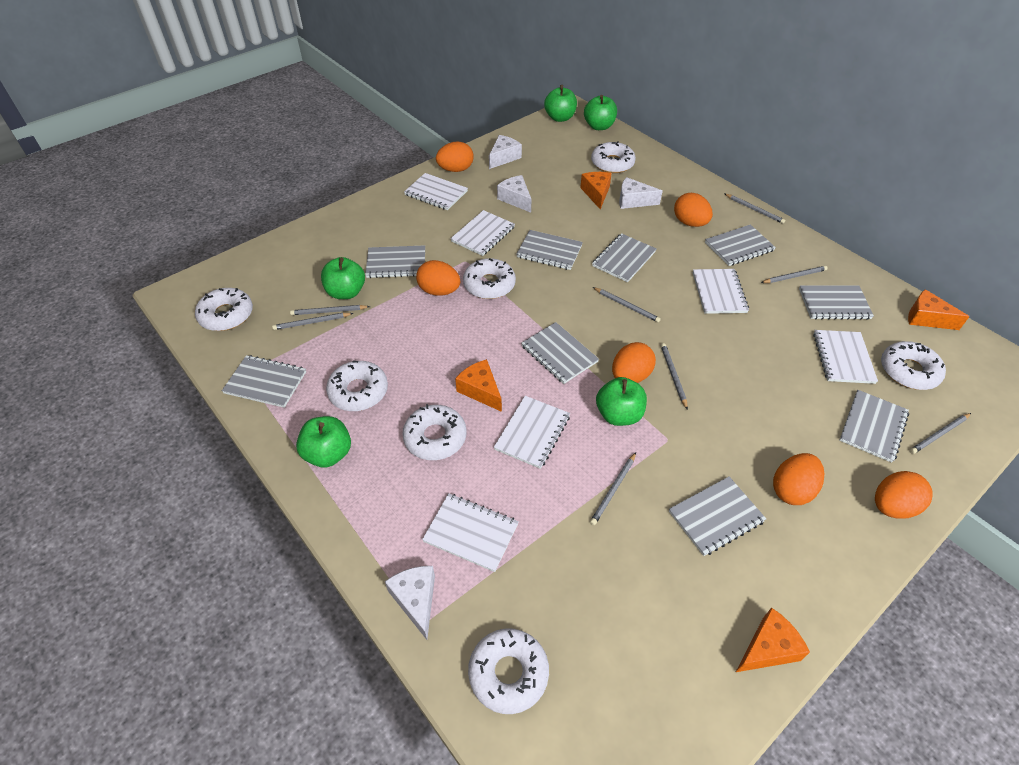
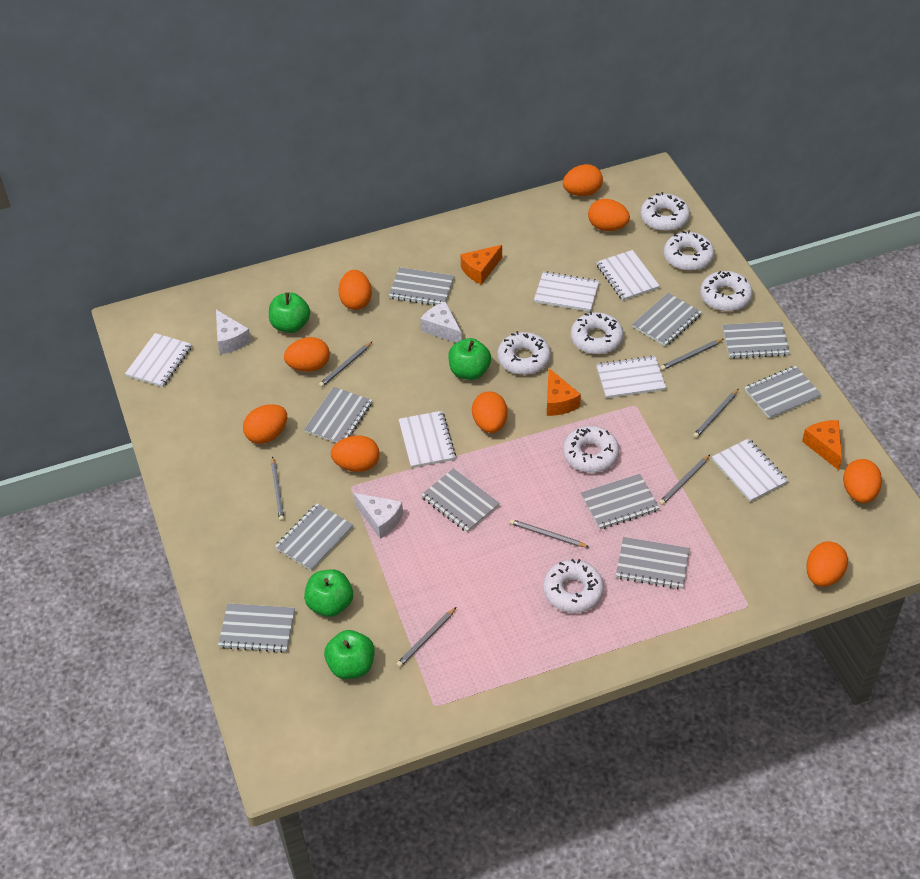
green apple: [296,416,351,467] [321,257,365,299] [544,85,577,122] [584,95,617,130] [596,377,647,426] = 5 -> [269,292,310,333] [304,569,353,617] [324,630,375,679] [448,338,491,380] = 4
grey notebook: [222,355,306,408] [365,245,425,278] [516,230,583,270] [521,322,599,384] [592,233,656,282] [669,477,766,556] [705,224,776,266] [799,285,874,320] [839,390,909,463] = 9 -> [218,603,295,653] [275,503,353,571] [304,387,372,443] [388,267,454,306] [421,468,500,533] [581,474,660,529] [616,537,690,589] [632,293,702,347] [723,321,790,359] [745,366,822,419] = 10
grey pencil: [272,313,353,330] [290,305,370,315] [590,452,636,525] [593,287,661,323] [661,343,688,410] [725,194,785,224] [761,266,828,283] [910,413,971,454] = 8 -> [271,457,284,521] [319,342,372,387] [396,607,456,667] [510,519,589,547] [659,455,710,505] [660,339,724,370] [693,389,738,438] = 7
orange cheese: [455,359,502,412] [580,172,612,209] [736,607,810,672] [908,289,970,330] = 4 -> [460,245,502,285] [547,368,581,416] [802,420,842,470] = 3
orange egg: [416,260,460,296] [436,141,474,172] [612,342,656,383] [674,193,713,227] [773,453,824,505] [875,471,933,519] = 6 -> [243,404,287,444] [284,337,330,372] [330,435,380,472] [339,270,372,310] [472,391,508,433] [563,164,603,196] [588,199,630,231] [806,541,848,587] [843,459,882,503] = 9
white cheese: [385,566,435,640] [489,135,522,169] [497,175,532,213] [619,177,663,209] = 4 -> [216,310,251,354] [354,493,403,539] [420,302,462,343] = 3

